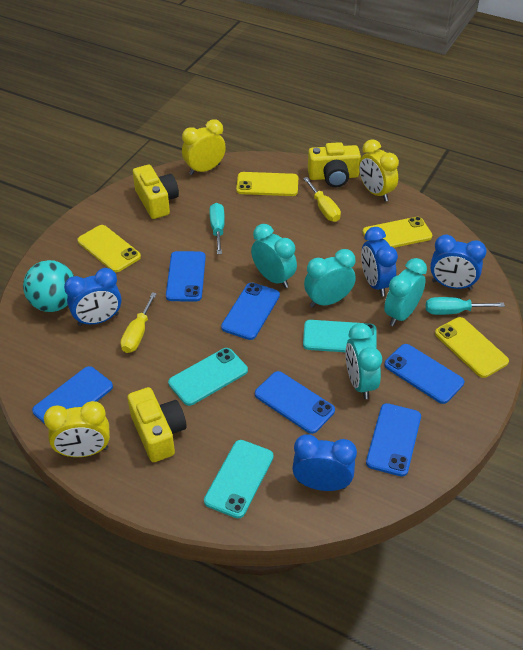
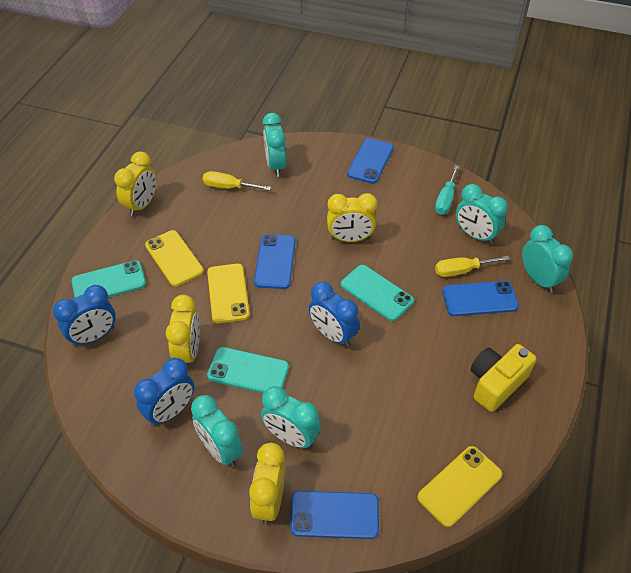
blue clock: [64,268,121,326] [292,434,357,491] [361,227,398,296] [430,234,487,290] = 4 -> [53,285,116,347] [134,358,194,426] [309,282,360,347] = 3
blue phone: [32,366,113,424] [166,251,206,302] [221,283,280,340] [255,371,335,434] [366,403,421,477] [384,344,464,404] = 6 -> [254,234,296,289] [290,491,379,539] [347,138,394,184] [442,281,519,316] = 4
turquoise ball: [23,260,74,312] = 1 -> none = 0
turquoise clock: [251,224,297,288] [304,249,356,308] [346,323,382,399] [384,258,427,326] = 4 -> [191,395,243,467] [261,386,321,449] [263,113,286,177] [456,184,508,244] [522,225,573,293] = 5
turquoise screwdriver: [209,203,225,254] [426,297,505,315] = 2 -> [435,165,460,215] = 1
yellow camera: [128,387,187,462] [133,165,179,219] [308,142,361,187] = 3 -> [471,344,536,412] = 1
yellow clock: [44,401,110,457] [182,119,226,175] [359,139,399,202] = 3 -> [114,151,157,216] [166,295,200,367] [249,443,285,525] [327,193,377,242] = 4
yellow phone: [78,225,141,272] [236,172,298,196] [363,217,432,248] [435,317,509,378] = 4 -> [145,230,204,286] [207,264,250,323] [418,446,502,527] = 3

